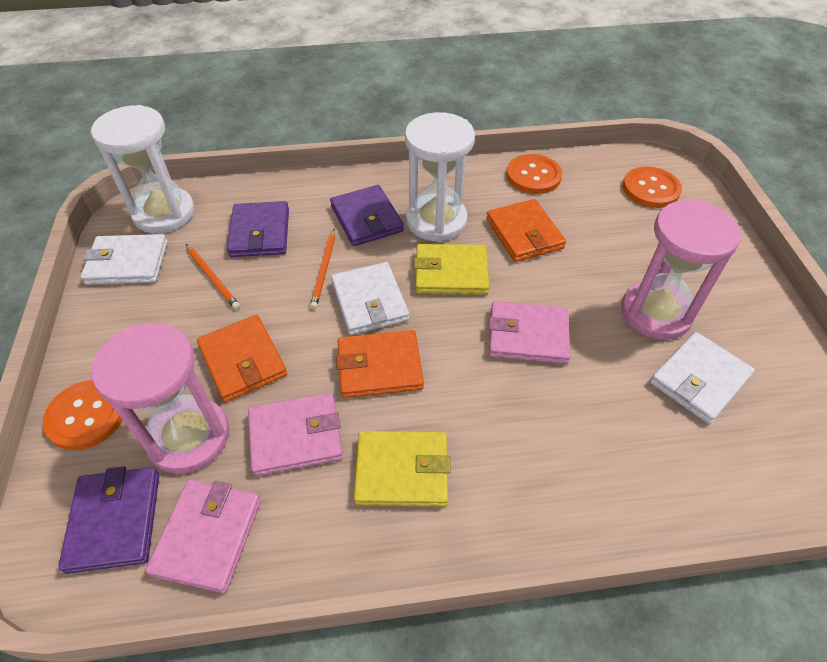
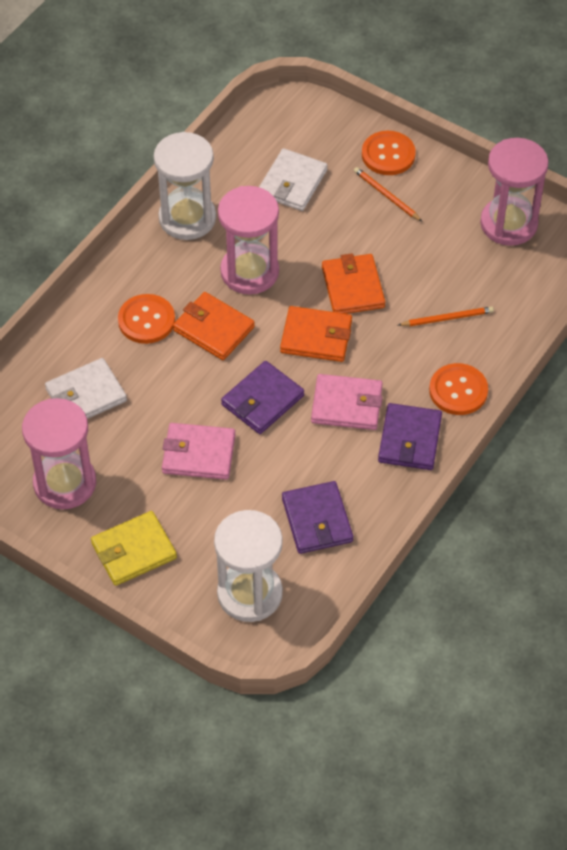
pink hourglass: [91,323,229,474] [621,200,741,340] = 2 -> [22,398,96,509] [218,186,279,295] [480,138,549,246] = 3
pink wallet: [145,480,261,593] [248,393,343,476] [489,301,570,364] = 3 -> [162,423,235,480] [311,374,383,430] = 2
white wallet: [80,234,168,285] [331,262,409,335] [650,332,755,424] = 3 -> [45,358,127,419] [259,148,328,211] = 2
yellow wallet: [354,431,451,507] [414,244,489,295] = 2 -> [91,511,177,586] = 1

